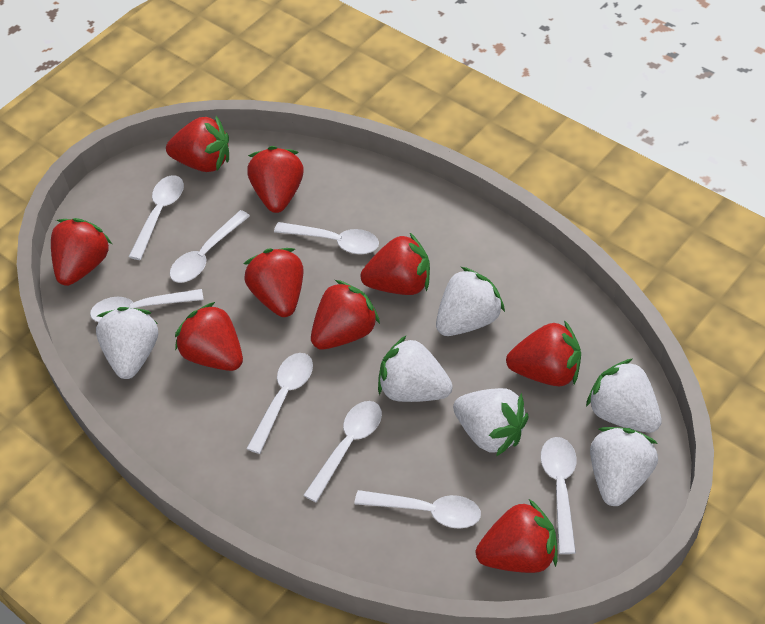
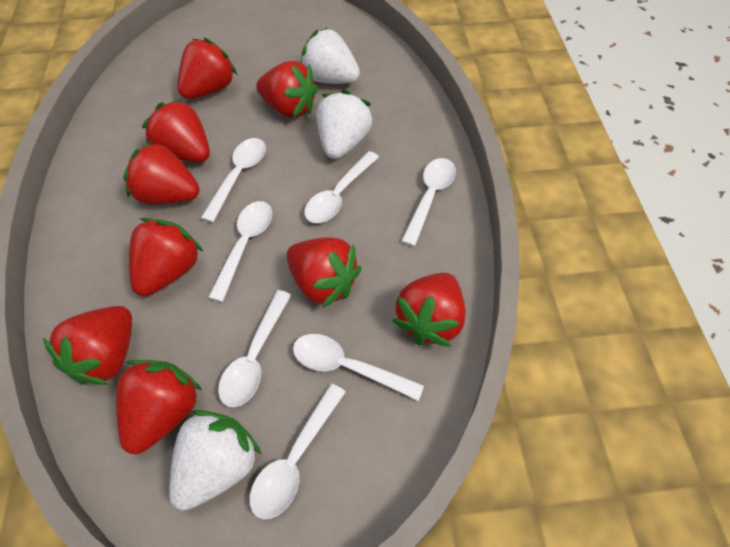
white spoon: [90,289,204,322] [129,175,184,260] [170,210,250,283] [247,353,313,454] [274,222,379,254] [303,401,382,502] [355,490,481,529] [541,437,577,554] = 8 -> [201,138,266,223] [208,201,272,302] [218,290,291,407] [250,384,346,519] [293,334,424,401] [304,151,379,223] [401,158,456,247] = 7
white strawberry: [96,307,158,379] [378,335,453,402] [436,267,505,336] [453,388,529,457] [586,359,662,433] [590,427,658,506] = 6 -> [169,410,261,511] [300,28,360,84] [317,90,373,159] = 3

